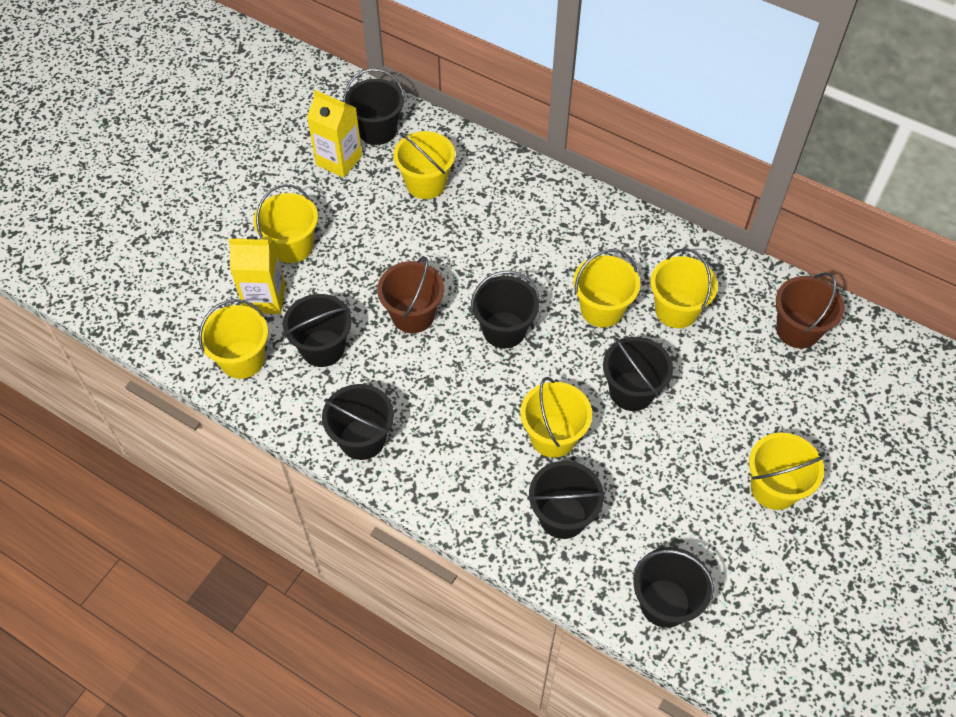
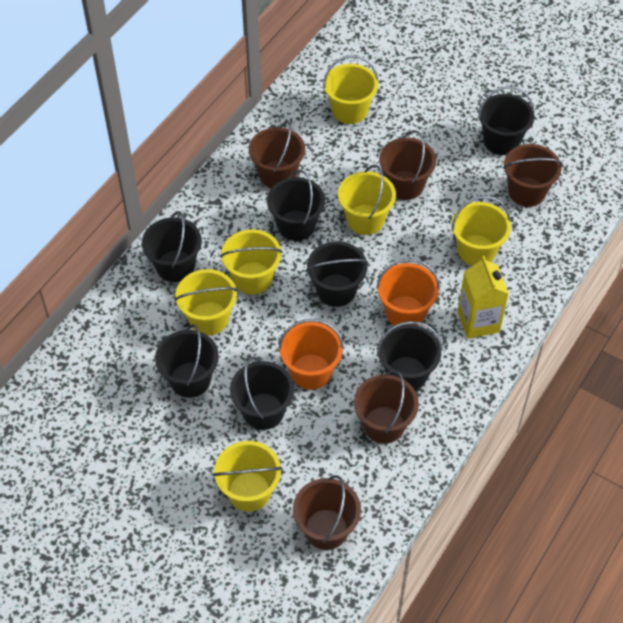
brown bucket: [377,256,444,333] [776,272,844,348] = 2 -> [249,121,305,188] [293,475,361,550] [354,370,419,444] [379,130,436,200] [503,144,563,207] = 5
orange bucket: none = 0 -> [278,319,344,390] [376,259,440,326] = 2
yellow bucket: [199,299,268,379] [253,184,318,263] [393,131,455,199] [520,377,592,458] [573,249,640,327] [650,248,718,328] [749,433,825,510] = 7 -> [175,269,238,335] [213,441,282,512] [220,230,282,295] [323,55,378,124] [338,165,396,235] [451,196,511,266] = 6
yellow carton: [229,236,286,314] [307,90,362,178] = 2 -> [458,256,509,339] = 1

